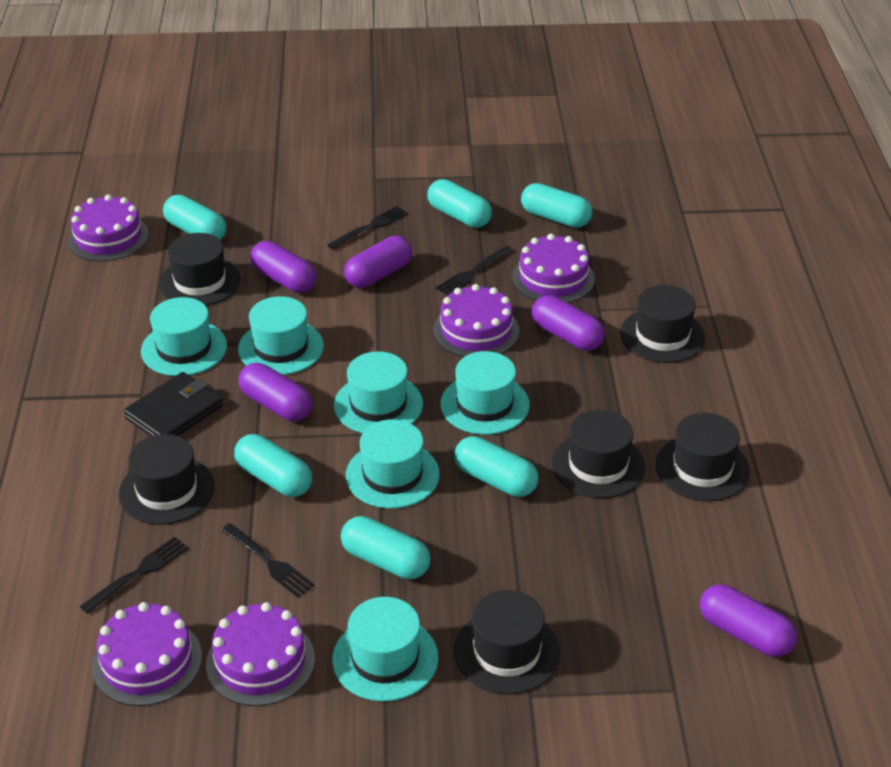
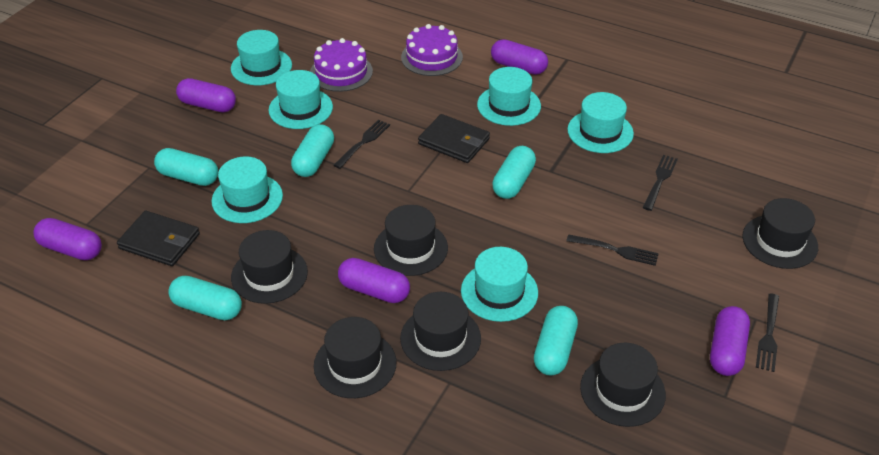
black wallet: [124,372,223,436] = 1 -> [117,210,200,266] [418,114,490,163] = 2
purple cake: [68,194,149,262] [92,602,202,706] [206,602,315,706] [433,284,519,357] [512,234,595,303] = 5 -> [310,38,373,92] [401,24,463,76] = 2
turquoise capsule: [163,195,226,240] [234,434,312,497] [341,516,430,579] [427,179,492,228] [454,436,539,497] [521,183,592,228] = 6 -> [154,148,218,186] [168,276,242,320] [291,124,334,177] [492,146,536,199] [534,306,578,375] = 5

